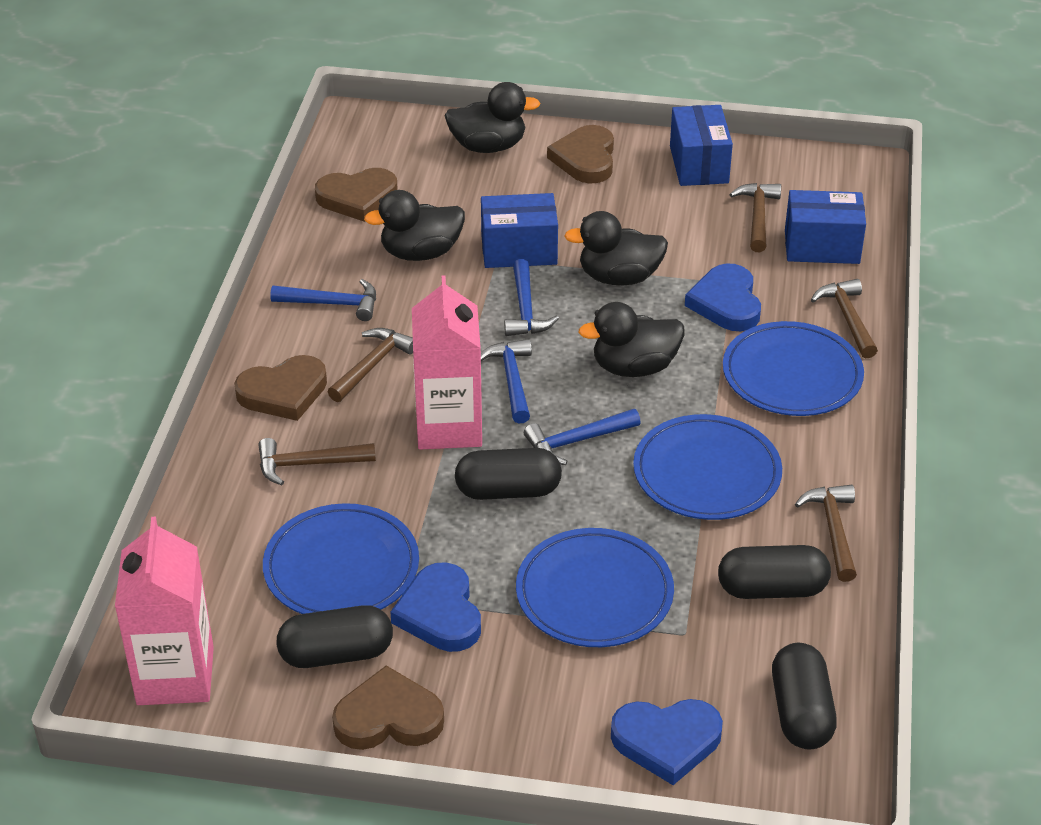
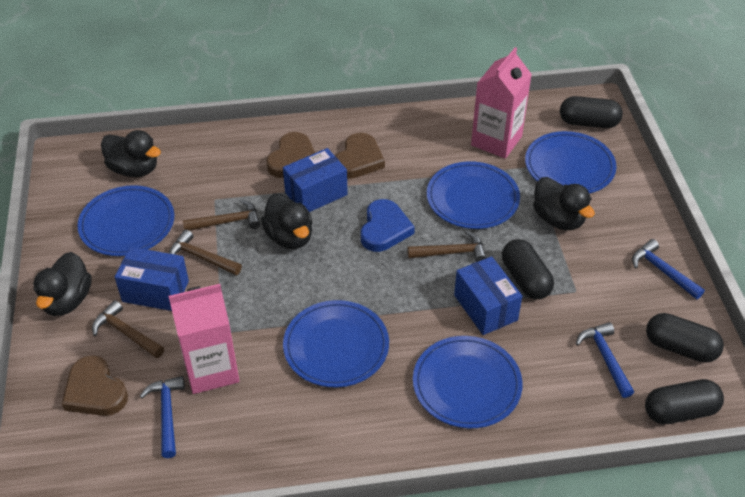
blue hammer: [270,279,376,321] [481,339,532,424] [504,259,559,336] [524,409,641,465] = 4 -> [140,376,185,458] [576,322,634,398] [632,239,705,299] = 3
blue heart: [390,562,481,652] [611,699,723,785] [685,263,761,331] = 3 -> [361,199,415,252] = 1
blue plate: [263,503,419,614] [516,528,674,647] [633,414,782,520] [723,321,864,416] = 4 -> [77,185,174,256] [283,300,389,387] [413,336,523,428] [427,161,520,229] [525,131,616,194] = 5
brown hammer: [258,438,376,485] [328,328,413,402] [729,183,781,252] [795,485,857,582] [811,279,878,358] = 5 -> [92,300,164,358] [169,229,242,275] [183,199,260,231] [407,230,487,262] = 4
brown heart: [234,355,327,421] [315,168,398,222] [332,665,444,750] [547,125,614,184] = 4 -> [62,355,128,416] [266,132,315,178] [336,133,385,179] = 3

